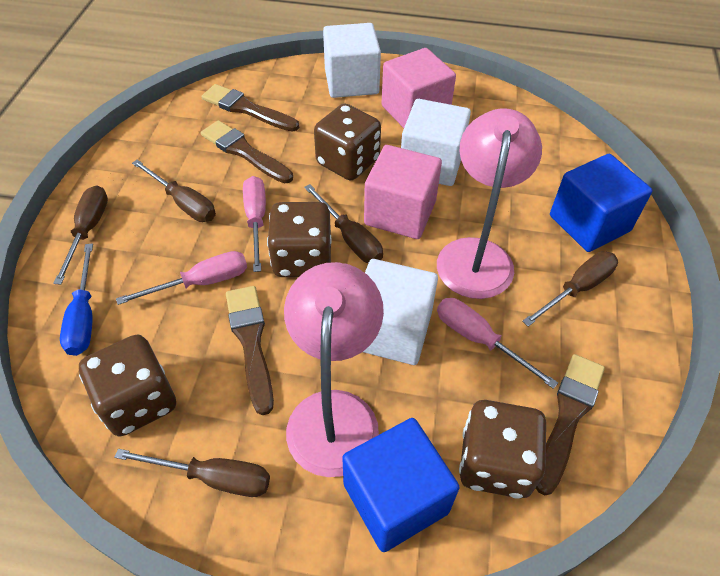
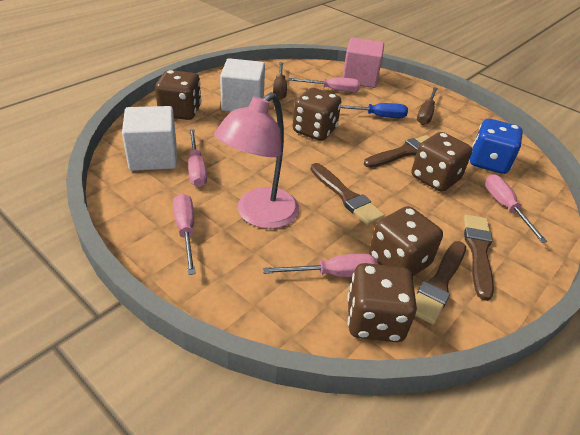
blue cube: [342,418,460,552] [550,154,653,252] = 2 -> none = 0
blue dice: none = 0 -> [470,119,523,174] = 1
brown dice: [79,335,176,436] [267,202,332,277] [314,104,381,180] [459,400,546,499] = 4 -> [155,70,201,120] [293,88,341,141] [347,263,417,342] [369,206,443,277] [412,132,472,192] = 5
brown screwdriver: [53,185,108,284] [114,449,270,497] [132,160,216,222] [304,184,383,263] [522,251,618,327] = 5 -> [273,62,287,100] [417,87,438,125] = 2
pink cube: [364,145,442,239] [382,48,456,128] = 2 -> [342,37,384,88] = 1
pink lamp: [284,262,384,477] [437,108,542,299] = 2 -> [214,92,299,229] = 1
pink screwdriver: [116,251,247,305] [243,176,266,272] [437,298,558,389] = 3 -> [173,193,196,275] [188,129,207,187] [263,254,378,277] [288,78,360,92] [485,174,547,243] = 5
white cube: [323,23,381,98] [363,259,438,365] [401,99,471,186] = 3 -> [122,106,177,171] [220,58,265,112] = 2

